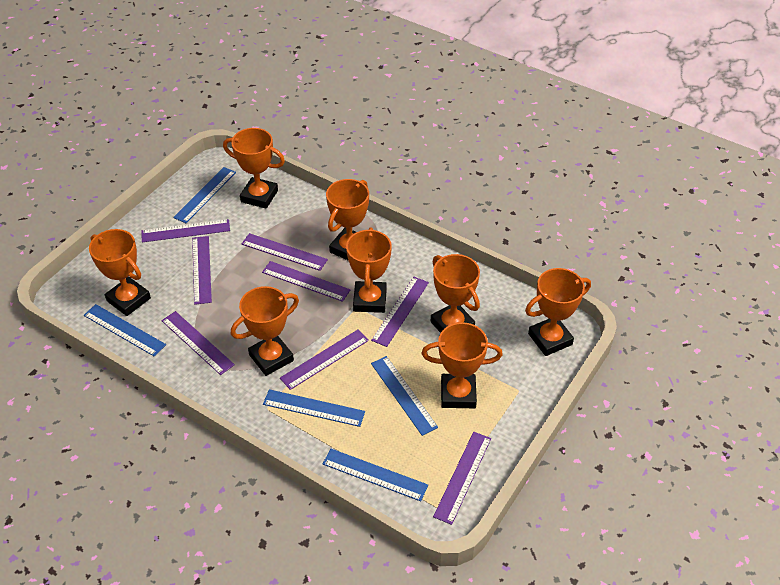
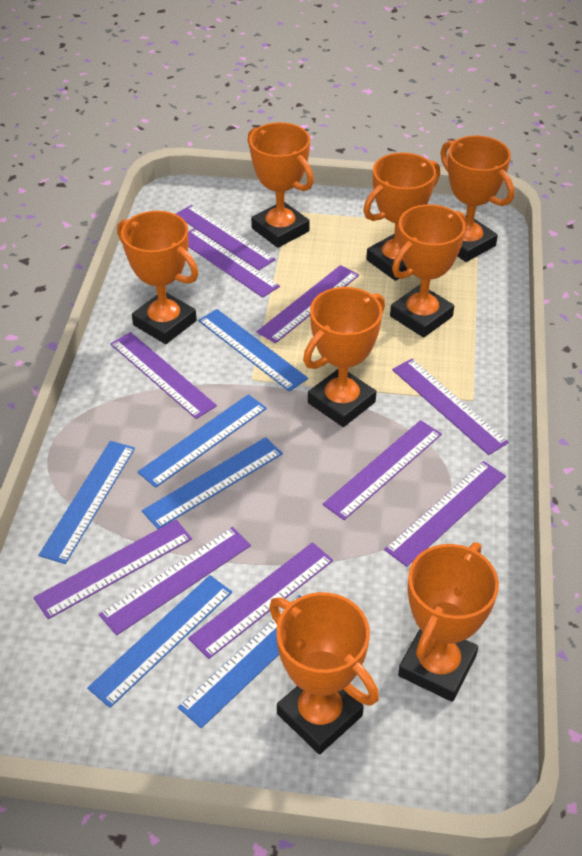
blue ruler: [84,304,166,357] [173,167,236,223] [263,389,365,427] [323,449,428,501] [371,356,438,436] = 5 -> [39,441,135,564] [87,575,232,708] [137,394,267,488] [142,437,283,529] [178,595,302,728] [198,309,308,392] = 6
purple ruler: [141,219,230,242] [161,311,235,375] [192,236,212,305] [242,233,328,271] [262,261,350,302] [280,330,369,390] [371,277,429,347] [433,432,491,525] = 8 -> [33,519,192,619] [99,527,251,636] [110,332,217,419] [176,205,276,270] [188,228,280,298] [188,542,333,659] [257,265,359,343] [323,420,442,520] [384,461,506,567] [392,359,509,455] = 10

